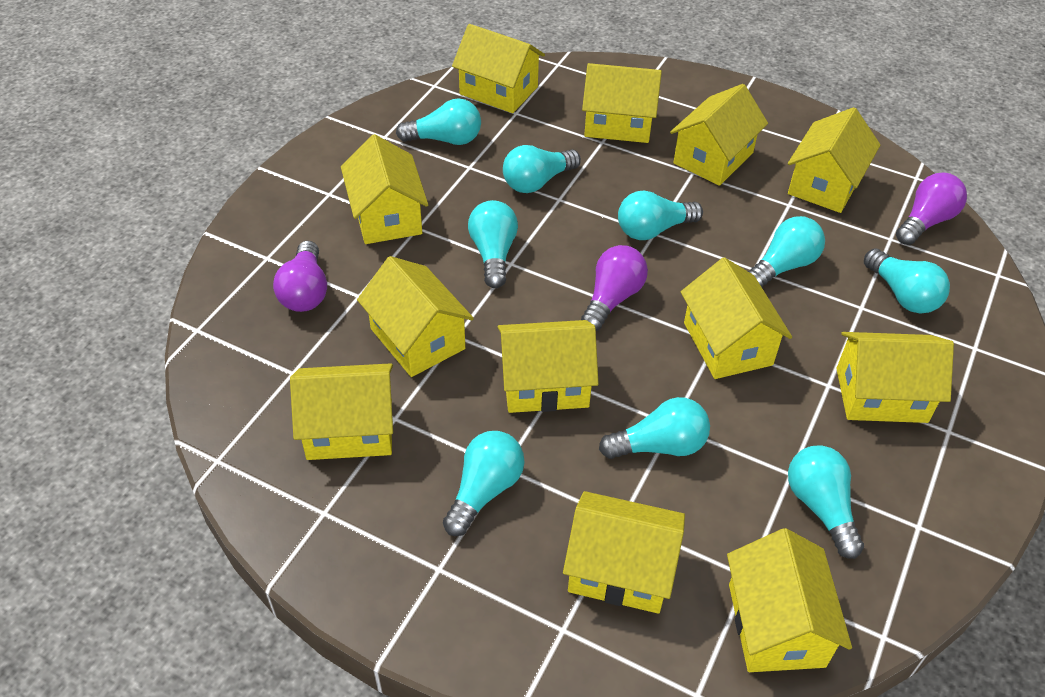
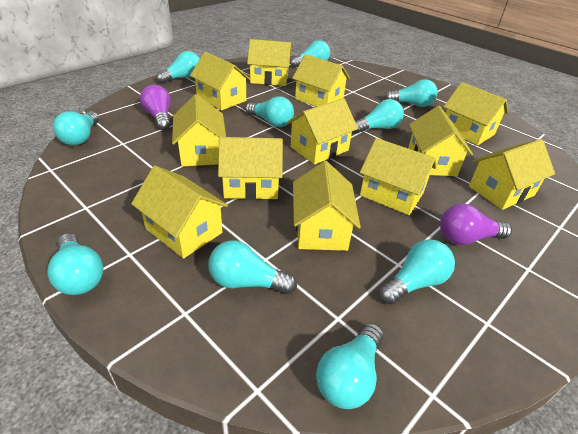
purple light bulb: [273,241,327,312] [581,245,648,331] [896,173,967,245] = 3 -> [140,85,171,130] [440,204,512,245] = 2
turquoise light bulb: [396,98,481,145] [443,431,524,536] [468,200,518,288] [503,145,581,193] [599,397,710,459] [618,190,703,240] [748,216,825,288] [788,445,864,559] [864,248,950,314] = 9 -> [47,233,103,295] [53,111,99,145] [157,51,200,84] [208,240,297,294] [246,96,294,127] [290,40,330,68] [316,323,383,409] [354,99,404,133] [379,240,455,305] [385,79,437,107] = 10

